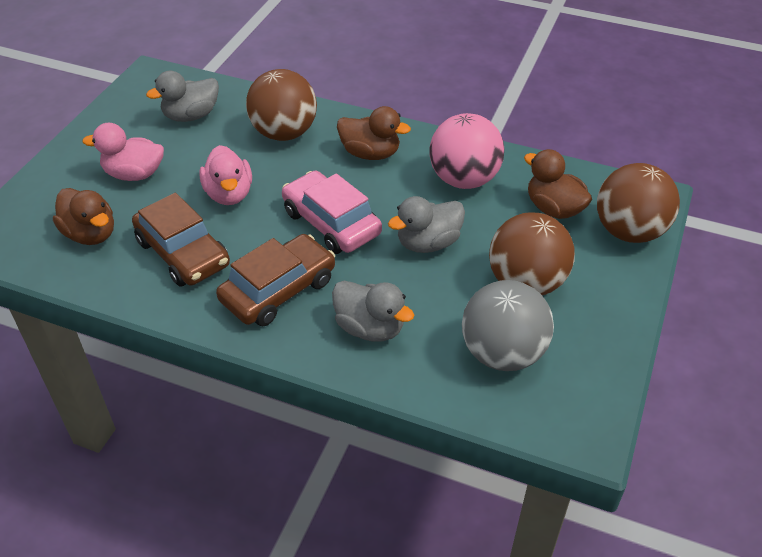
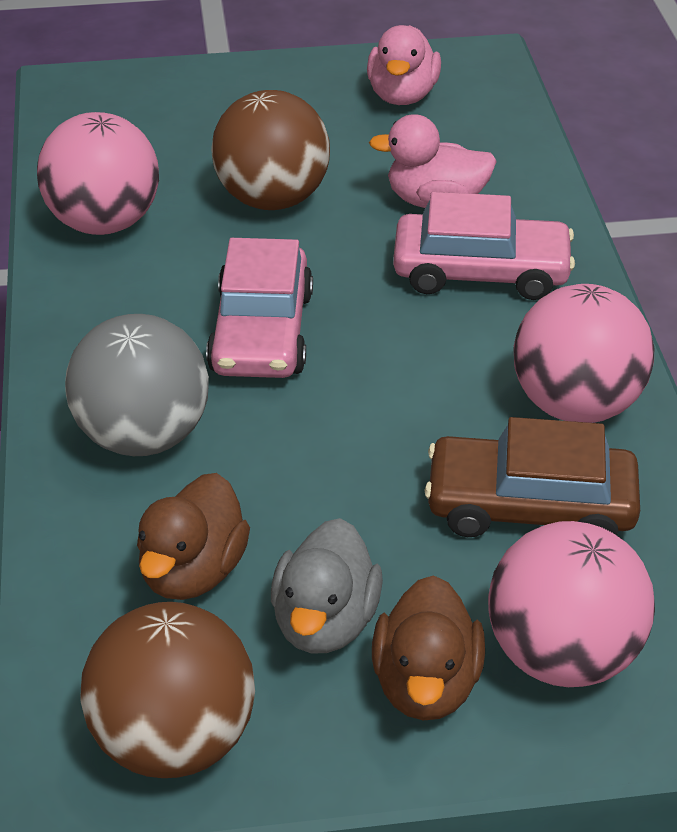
brown ball: [246,69,317,141] [489,212,575,295] [597,163,680,243] = 3 -> [80,602,255,778] [211,90,330,210] = 2
brown car: [132,193,230,287] [216,234,335,326] = 2 -> [425,417,640,537] = 1
brown duck: [53,188,114,245] [337,106,411,160] [524,149,592,219] = 3 -> [137,473,250,600] [372,575,485,721] = 2
grey duck: [146,71,219,122] [332,281,414,342] [388,196,465,253] = 3 -> [271,518,383,653] = 1
pink ball: [429,113,504,189] = 1 -> [37,112,159,235] [488,521,655,687] [514,284,654,423] = 3
pink car: [282,170,382,254] = 1 -> [206,238,313,378] [393,192,575,300] = 2

